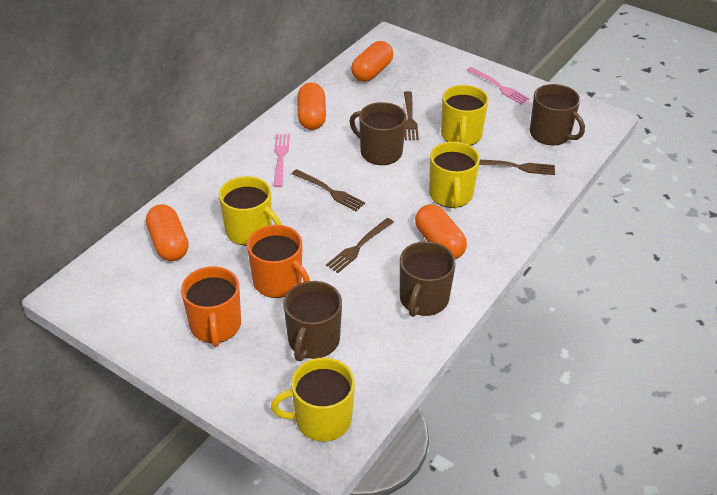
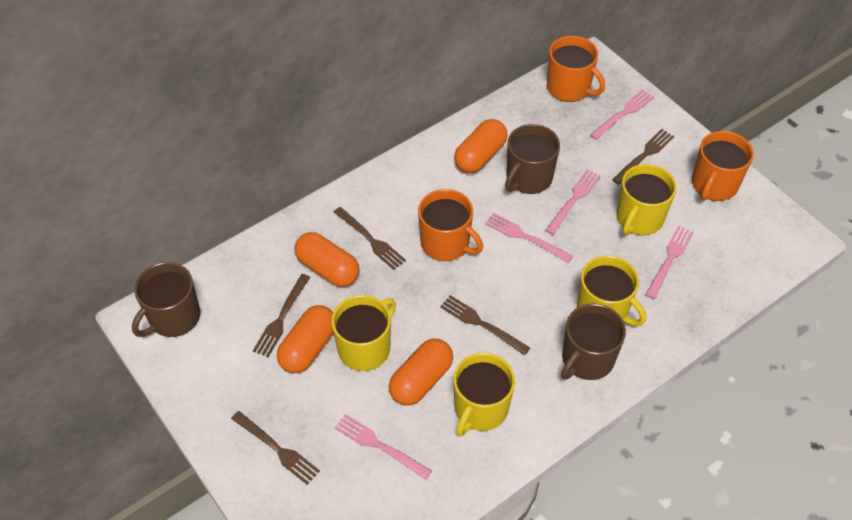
brown fork: [292,169,365,211] [326,218,394,273] [404,91,419,140] [479,160,555,175] = 4 -> [231,411,320,485] [253,274,310,357] [334,207,406,270] [440,295,530,355] [612,129,674,185] = 5
brown mug: [284,281,342,361] [350,102,406,165] [400,241,456,317] [530,84,585,145] = 4 -> [132,262,200,337] [505,124,560,194] [561,303,626,380] = 3
orange mug: [181,266,241,347] [247,225,310,298] = 2 -> [418,189,483,261] [547,36,605,102] [692,131,754,201] = 3
pink fork: [274,134,290,187] [467,67,530,104] = 2 -> [335,414,432,480] [485,213,573,263] [545,169,601,235] [590,89,654,140] [645,225,693,299] = 5

